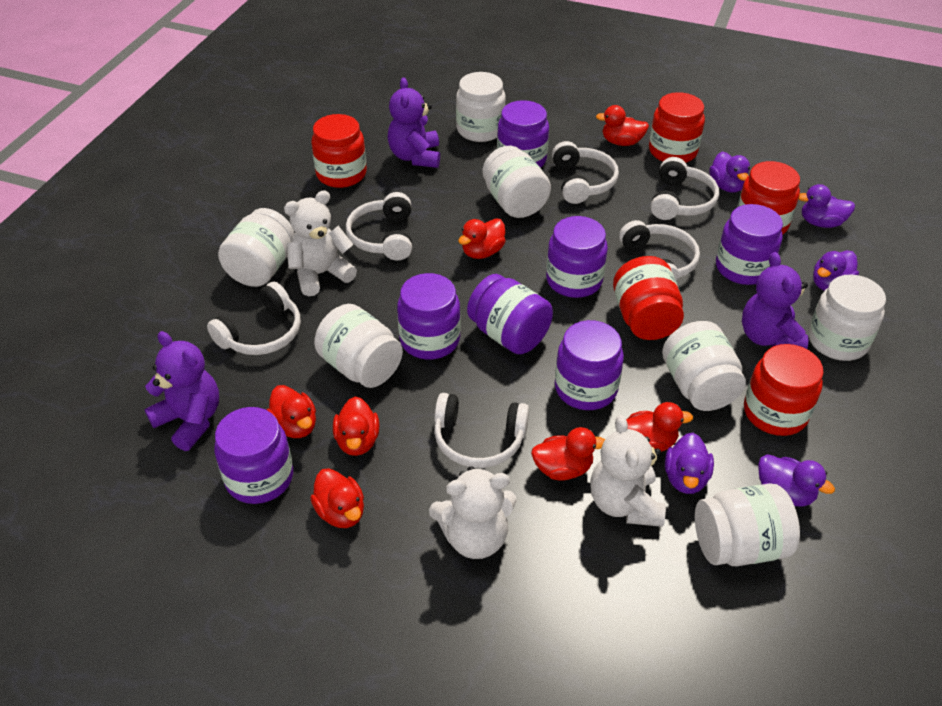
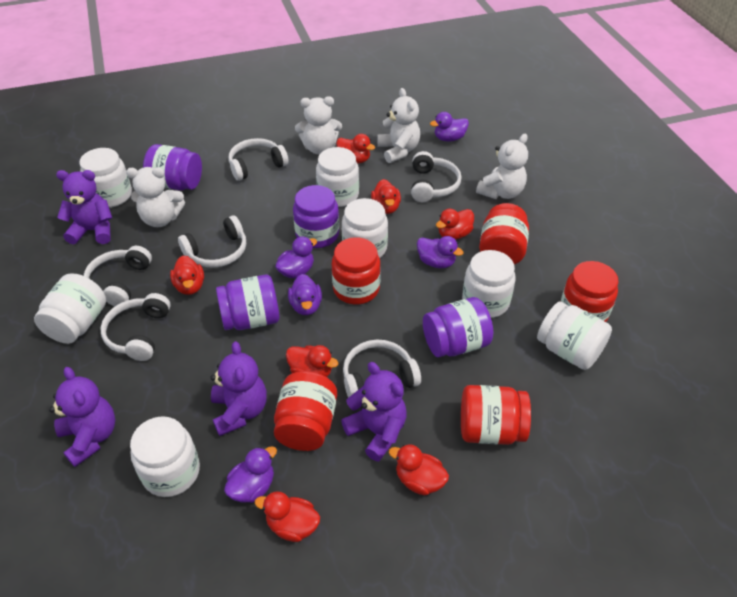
purple jar: [214,407,293,504] [397,273,461,360] [467,274,553,354] [497,100,549,168] [546,216,608,298] [555,320,624,410] [716,204,783,285] = 7 -> [143,144,202,190] [216,275,280,330] [293,185,339,248] [423,297,493,357] = 4
purple teddy bear: [144,331,219,451] [388,78,440,168] [742,252,808,349] = 3 -> [49,367,116,467] [56,170,112,244] [210,341,267,436] [341,362,407,461] = 4
white teddy bear: [284,190,357,296] [429,466,517,559] [590,415,666,527] = 3 -> [126,167,185,227] [295,96,342,155] [377,88,420,163] [476,134,528,199] = 4

